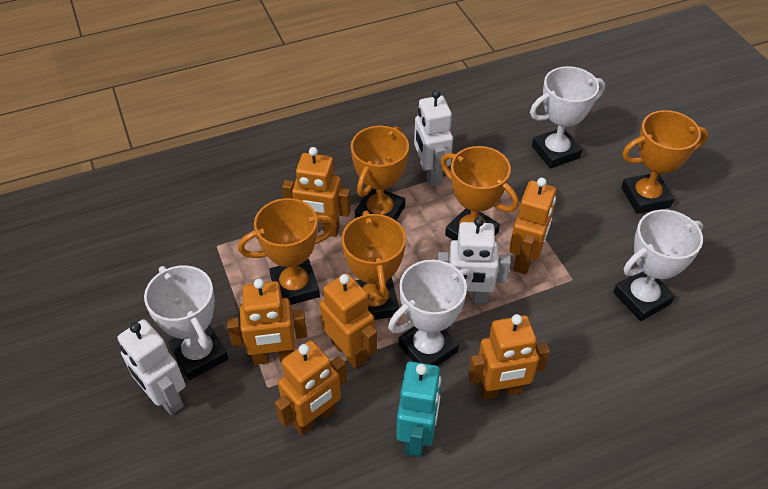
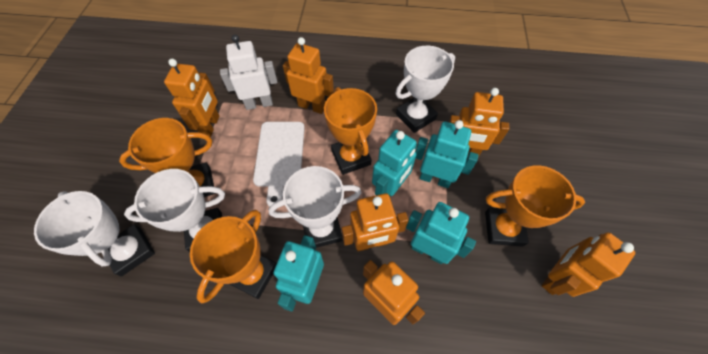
orange trophy: [238,198,337,305] [342,211,406,320] [351,126,409,220] [440,146,519,240] [621,110,708,214] = 5 -> [119,118,215,197] [190,209,277,304] [324,87,377,175] [485,165,585,247] = 4
turquoise robot: [396,361,441,457] = 1 -> [273,235,324,312] [372,130,417,196] [406,202,476,264] [415,120,479,188] = 4
white cutting board: none = 0 -> [253,122,305,207] = 1
white robot: [118,319,185,415] [414,90,453,186] [437,217,511,304] = 3 -> [220,34,277,110] = 1

